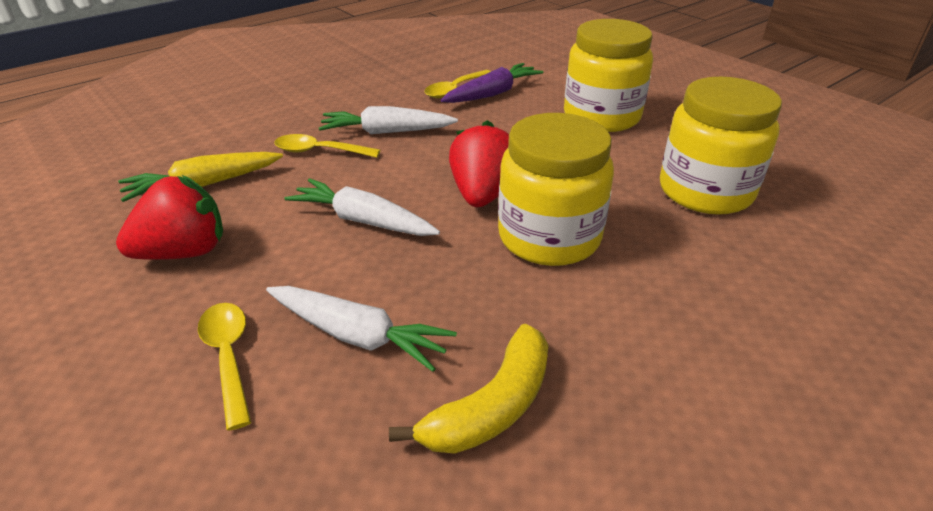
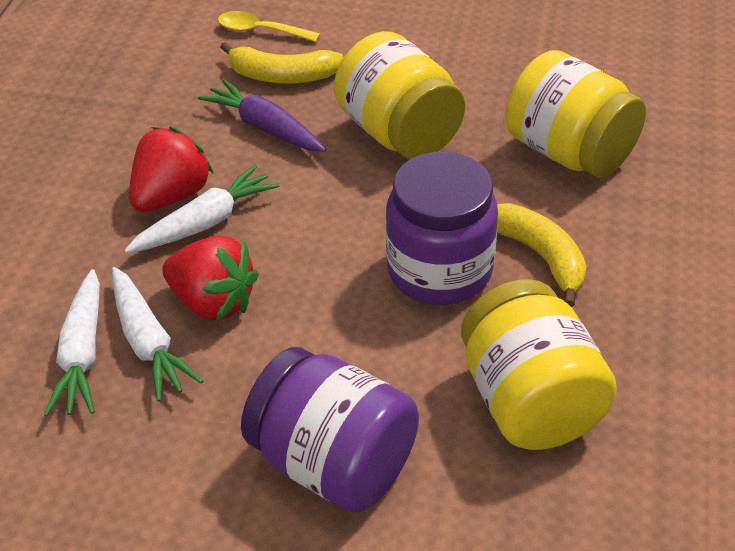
purple jar: none = 0 -> [241,347,419,513] [386,152,498,305] = 2
yellow banana: [389,324,549,454] = 1 -> [220,42,344,84] [497,203,587,307] = 2
yellow carrot: [118,152,283,202] = 1 -> none = 0
yellow spoon: [198,303,251,431] [274,134,380,158] [424,70,491,98] = 3 -> [218,11,320,42] = 1

